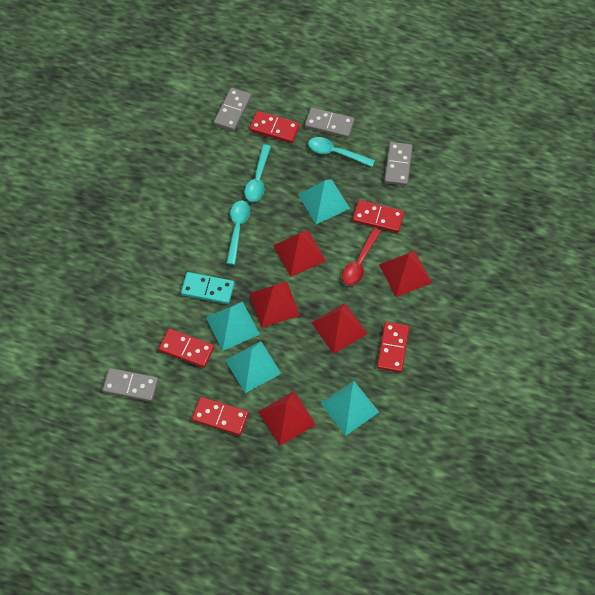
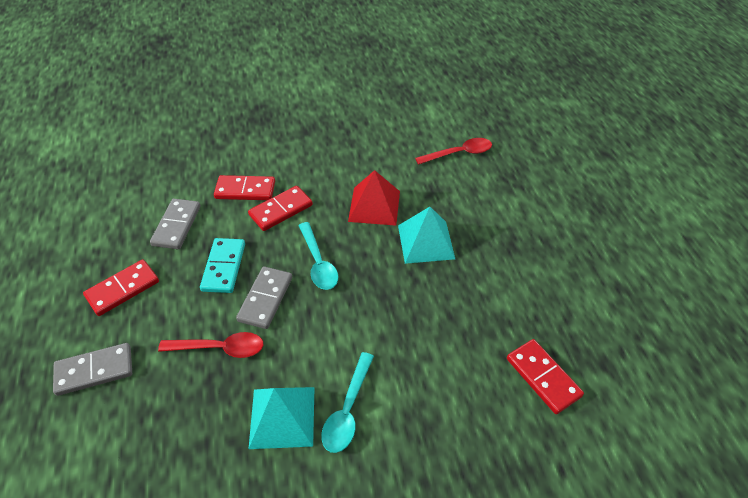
grey domino: [102,368,158,402] [213,88,251,131] [305,107,355,138] [384,142,413,186] = 4 -> [53,343,132,396] [150,199,201,249] [236,266,292,329] = 3
red domino: [159,329,214,368] [192,397,249,436] [249,111,300,143] [352,200,404,233] [377,322,409,373] = 5 -> [83,259,159,316] [214,175,275,200] [248,186,313,231] [507,339,584,414] = 4
red pyramid: [249,282,300,328] [258,391,316,445] [273,230,326,277] [311,303,367,354] [379,251,432,297] = 5 -> [348,170,400,226] = 1
red spoon: [342,228,381,286] = 1 -> [158,332,263,358] [415,138,492,165] = 2
turquoise pyramid: [206,301,260,351] [225,341,281,393] [298,179,350,224] [320,381,379,436] = 4 -> [248,387,315,449] [398,207,455,264] = 2
turquoise spoon: [226,200,250,265] [244,144,271,202] [308,137,375,167] = 3 -> [298,222,338,290] [321,352,374,453] = 2

